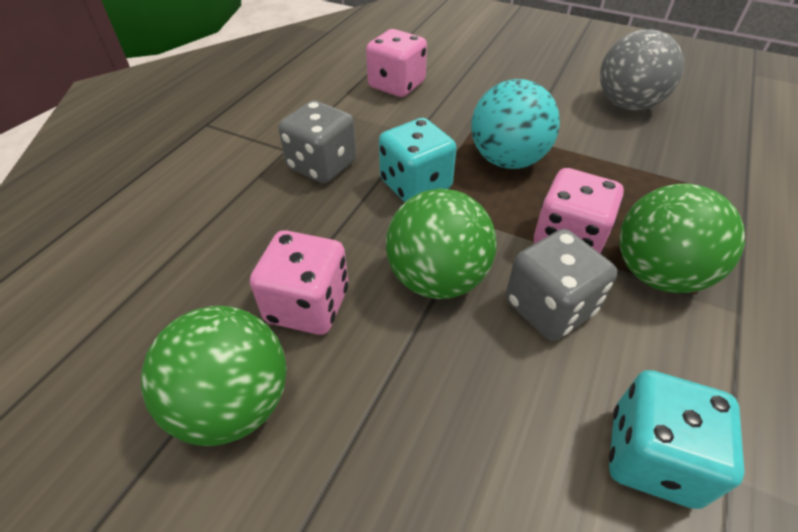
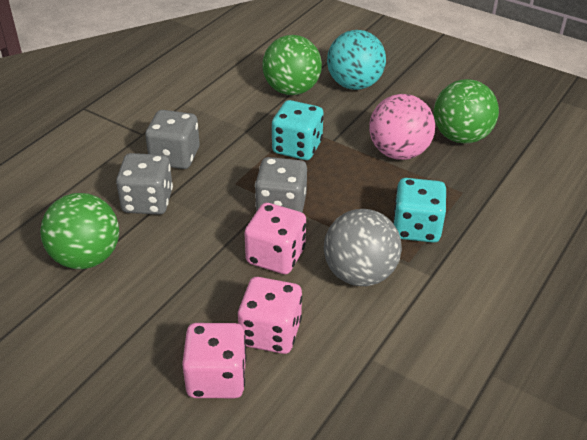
grey dice: [278,100,357,184] [506,229,617,341] = 2 -> [116,153,173,215] [145,110,200,169] [255,157,307,213] = 3
pink ball: none = 0 -> [369,94,435,160] = 1

